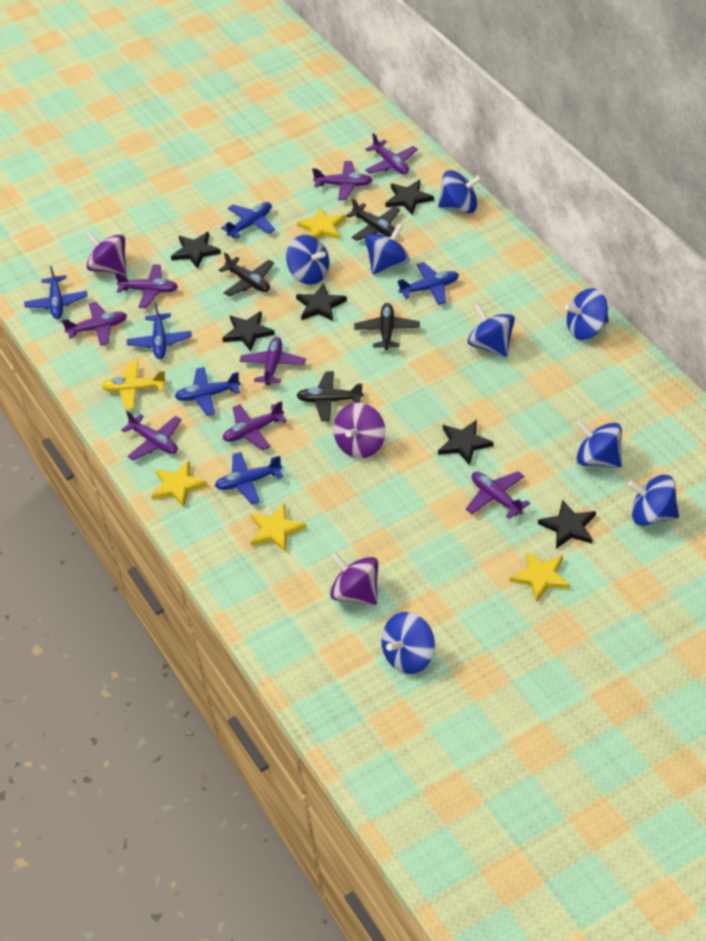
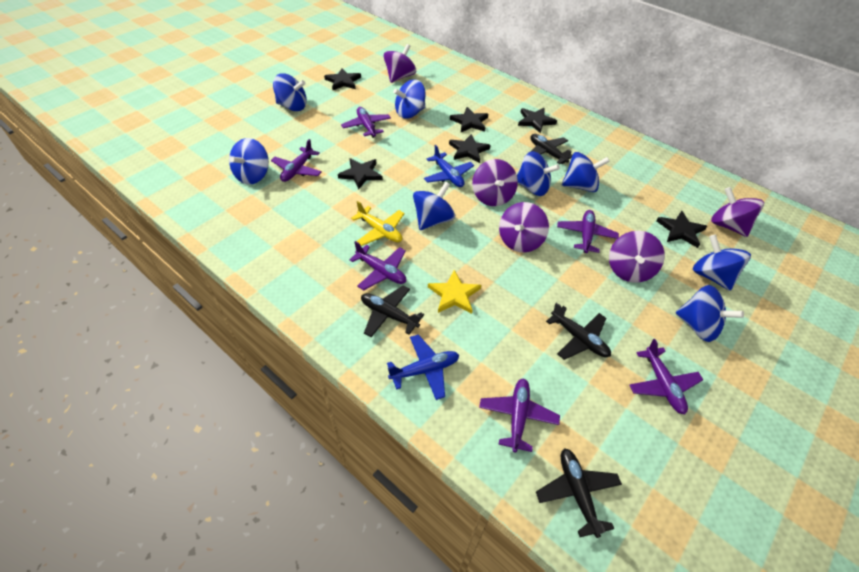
blue plane: [24,266,87,319] [127,303,192,359] [175,367,241,416] [215,452,283,504] [221,202,275,238] [397,262,459,305] = 6 -> [387,335,459,400] [424,145,474,187] = 2
purple plane: [62,302,127,346] [115,264,178,308] [121,411,181,461] [223,401,287,450] [240,337,306,386] [312,161,373,200] [365,133,418,174] [466,471,530,519] = 8 -> [271,139,322,182] [341,107,391,138] [349,241,406,290] [479,378,560,452] [557,210,619,253] [629,339,703,414] = 6
purple spinning top: [85,231,126,274] [330,552,378,605] [333,403,386,458] = 3 -> [383,44,416,83] [472,159,518,206] [499,202,549,253] [609,231,665,283] [711,187,764,237] = 5
yellow star: [151,461,207,507] [251,504,306,552] [297,207,346,239] [510,551,570,602] = 4 -> [428,270,481,314] = 1

